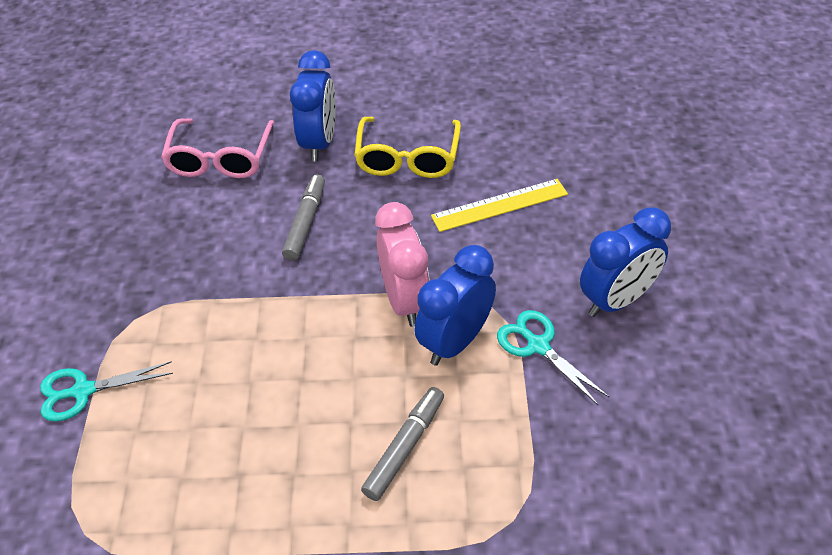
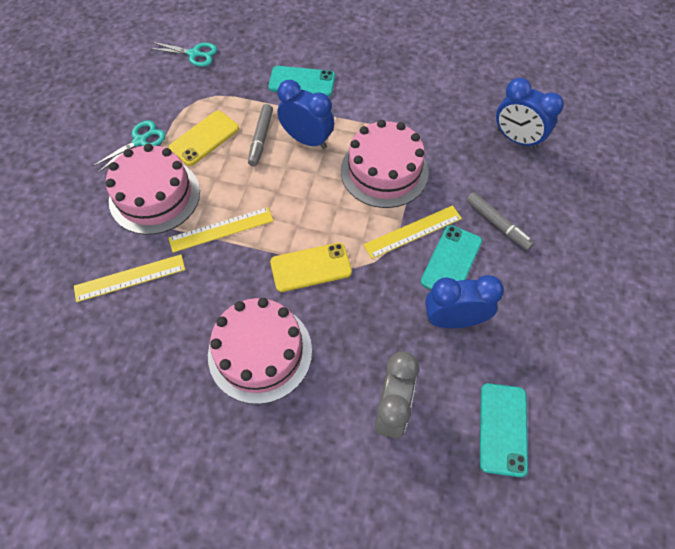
grey clock: none = 0 -> [375,351,419,439] = 1
pink cake: none = 0 -> [106,144,200,235] [208,298,312,404] [341,120,429,208] = 3
pink clock: [375,202,430,327] = 1 -> none = 0
pink glasses: [161,118,274,178] = 1 -> none = 0
turquoise phone: none = 0 -> [268,66,335,97] [421,225,482,290] [480,383,528,477] = 3
yellow glasses: [354,117,461,178] = 1 -> none = 0
yellow phone: none = 0 -> [169,111,239,166] [270,243,352,292] = 2
yellow ruler: [431,179,568,232] = 1 -> [74,255,185,302] [169,207,273,253] [363,205,462,259] = 3

